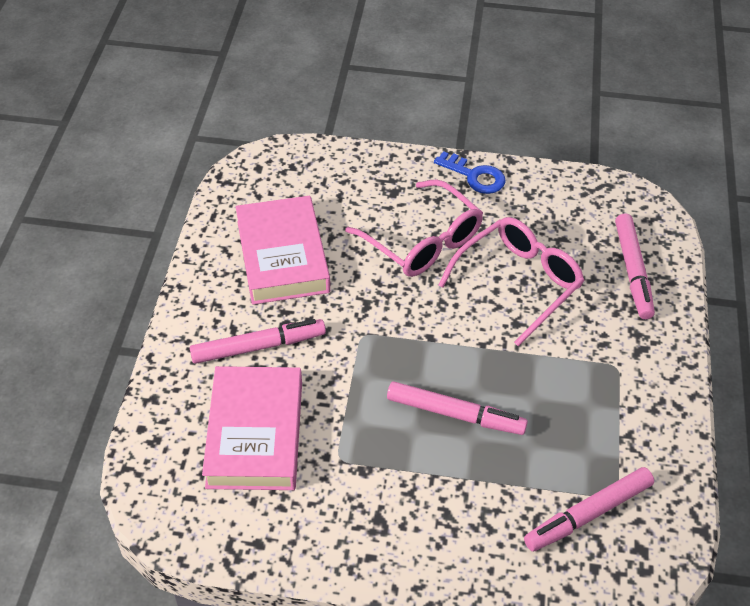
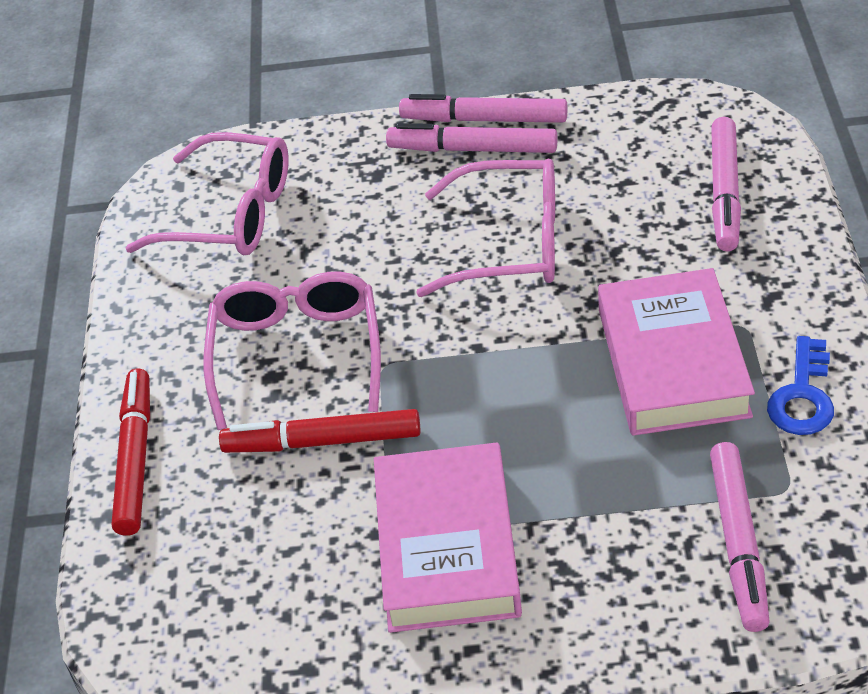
pink glasses: [345,179,483,277] [438,217,585,347] = 2 -> [126,132,289,256] [204,272,381,430] [416,159,555,297] = 3
red marker: none = 0 -> [112,369,150,536] [219,409,421,453] = 2

